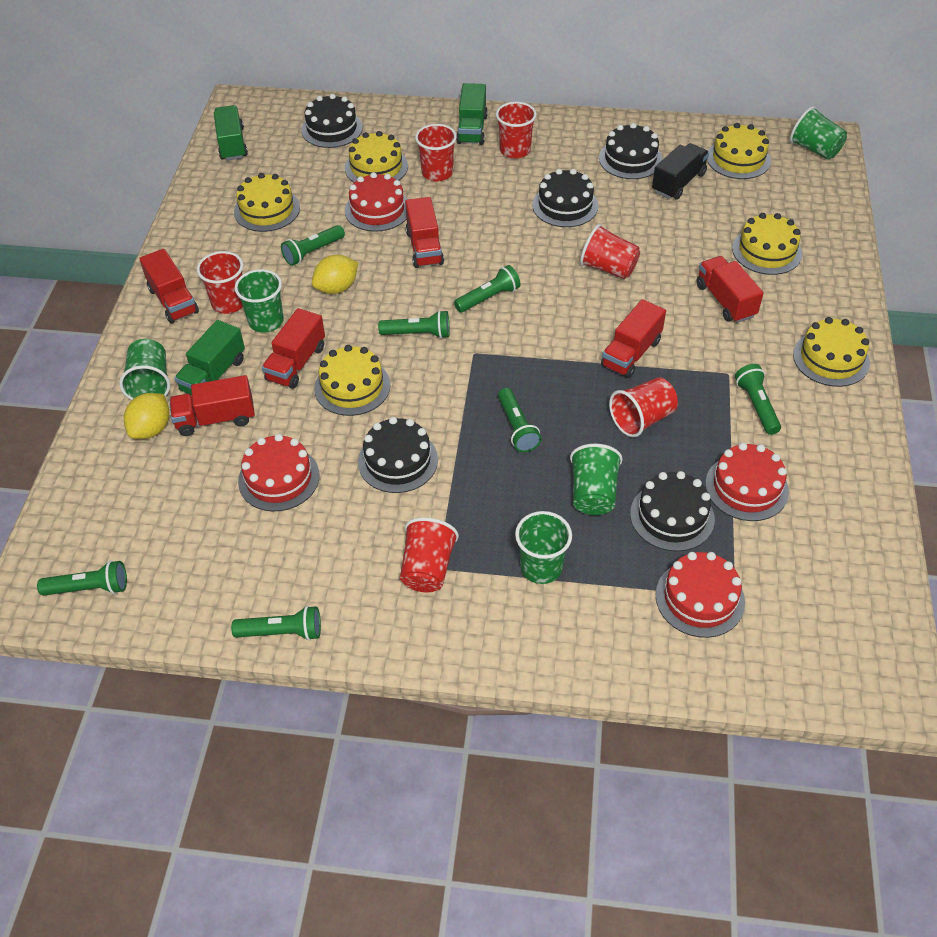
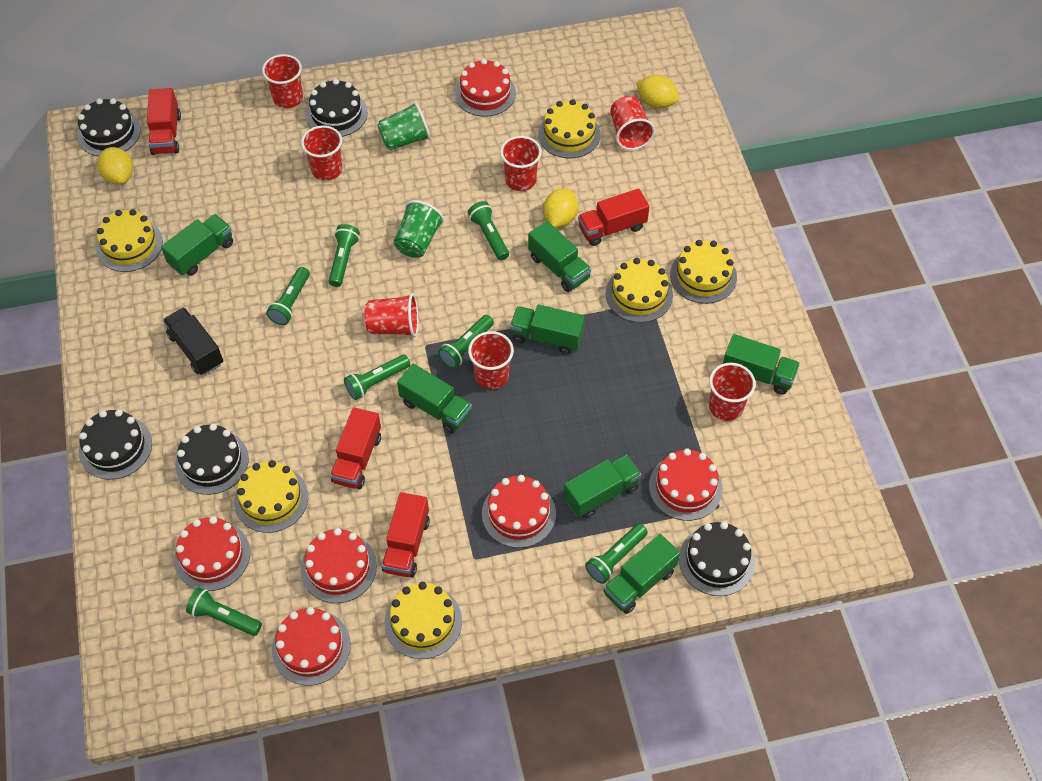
green cup: [119,339,170,400] [235,269,284,333] [515,511,572,584] [570,444,622,515] [790,106,847,160] = 5 -> [378,102,430,151] [394,200,444,258] = 2
green truck: [175,320,245,395] [214,105,248,161] [456,83,488,145] = 3 -> [161,214,233,276] [397,364,472,433] [510,305,585,354] [528,221,591,292] [564,455,641,518] [604,534,680,614] [723,334,800,395] = 7
red cake: [238,434,320,511] [345,172,408,232] [656,552,745,638] [705,443,789,521] = 4 -> [174,516,250,591] [272,607,351,685] [301,528,377,603] [455,59,516,117] [482,475,556,548] [649,448,723,521] = 6
red cup: [197,251,243,314] [400,517,459,592] [415,124,457,181] [496,102,537,159] [580,224,640,279] [609,377,678,437] = 6 -> [262,54,303,108] [301,125,343,181] [365,293,419,337] [468,331,514,389] [500,136,542,191] [610,96,655,150] [709,363,756,421] = 7
red truck: [139,249,199,323] [169,375,255,436] [262,308,325,389] [405,197,444,268] [601,299,666,378] [697,256,764,323] = 6 -> [147,88,181,155] [330,407,381,489] [382,492,430,577] [578,189,650,246] = 4
yellow lemon: [124,393,169,439] [312,255,358,294] = 2 -> [97,147,133,185] [543,188,578,228] [636,75,679,109] = 3

